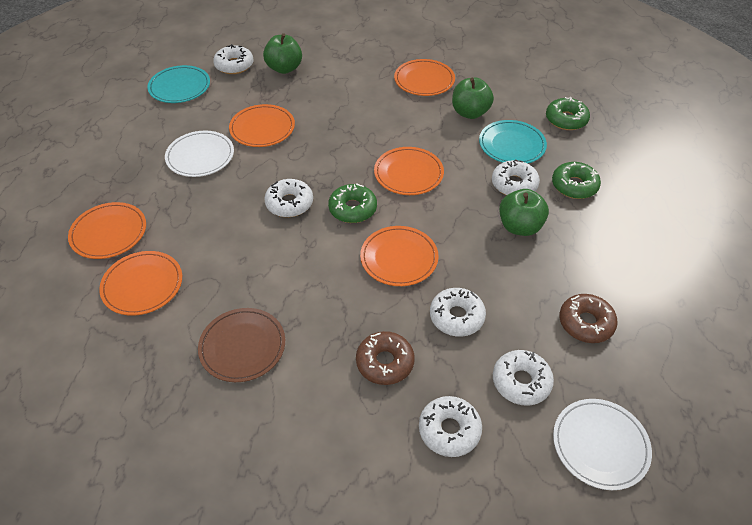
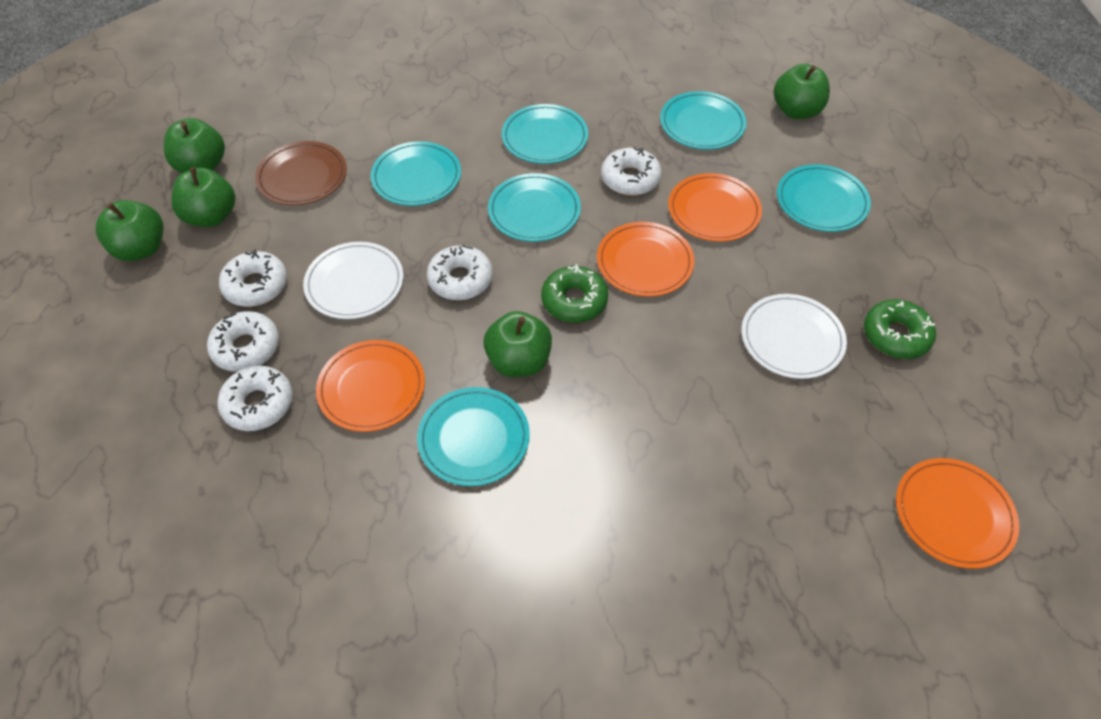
brown donut: [356,331,415,385] [559,294,618,343] = 2 -> none = 0
green apple: [263,33,302,74] [452,78,494,119] [499,189,549,236] = 3 -> [96,200,163,261] [164,118,225,173] [171,167,236,227] [483,311,552,377] [774,64,830,119] = 5
green donut: [328,184,377,223] [546,97,590,130] [552,162,601,199] = 3 -> [541,264,608,323] [864,299,936,359] = 2
orange plate: [68,202,146,259] [99,251,182,316] [229,104,295,147] [360,226,438,286] [374,147,444,195] [394,59,455,96] = 6 -> [316,340,425,432] [597,222,694,297] [668,173,762,242] [896,458,1019,569] = 4
turquoise plate: [147,65,210,103] [479,120,547,164] = 2 -> [371,141,461,206] [417,387,530,486] [488,173,581,242] [502,104,588,164] [660,91,746,150] [777,164,871,232] = 6
white donut: [213,44,253,74] [264,179,313,217] [419,396,482,457] [430,288,486,337] [492,159,540,195] [493,350,554,406] = 6 -> [207,311,279,372] [217,366,293,431] [219,249,287,307] [427,245,493,300] [601,147,662,196] = 5

